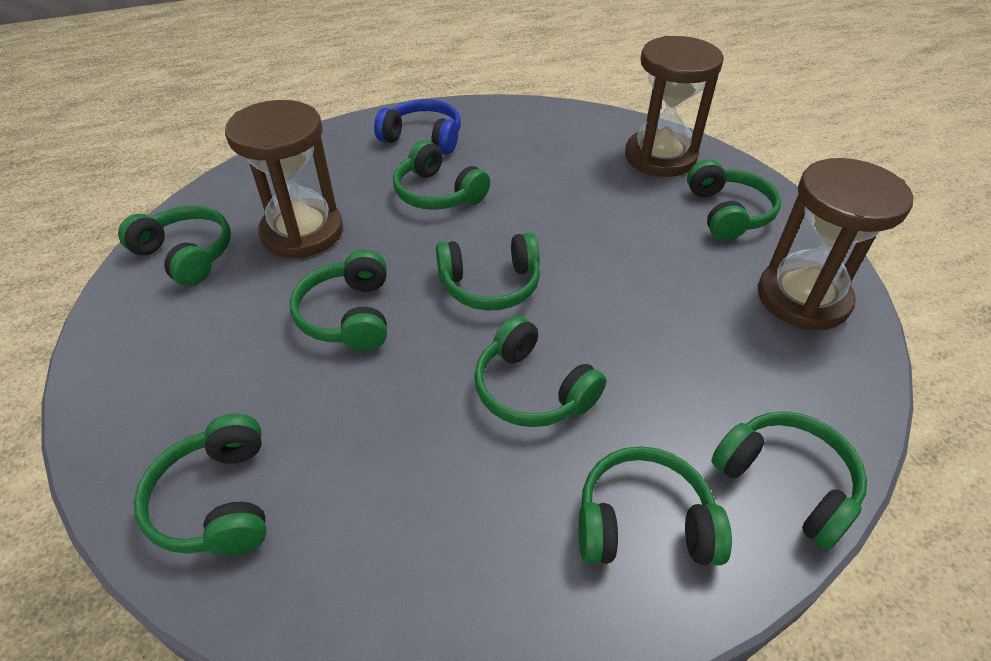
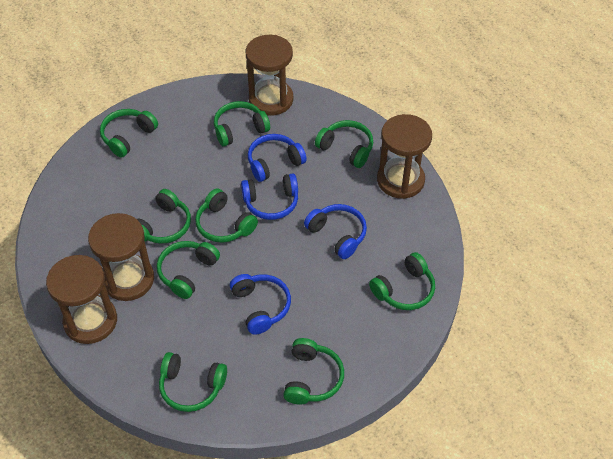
blue headphones: [374,99,461,154] = 1 -> [230,274,291,335] [241,173,298,220] [248,134,307,182] [304,204,367,259] = 4
brown hourglass: [225,100,343,258] [625,36,724,177] [758,158,913,330] = 3 -> [46,255,117,344] [88,213,154,301] [245,35,293,116] [377,114,432,199] = 4

